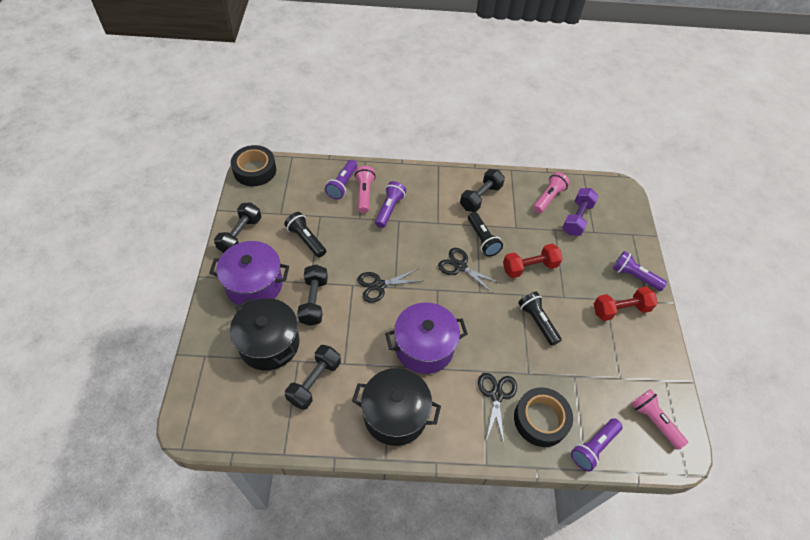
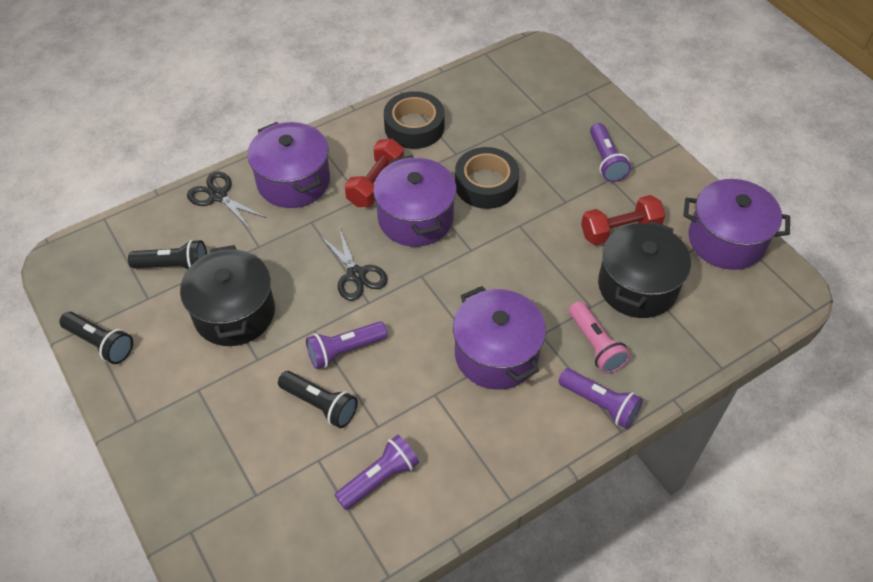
black dumbbell: [214,202,261,253] [285,345,341,410] [297,265,328,326] [460,169,505,212] = 4 -> none = 0
black scissors: [357,269,421,303] [438,248,501,293] [478,373,517,443] = 3 -> [187,172,267,230] [320,227,388,301] = 2
pink flashlight: [355,166,376,213] [533,172,570,213] [631,389,688,450] = 3 -> [569,301,630,374] = 1
purple dumbbell: [562,188,599,236] = 1 -> none = 0
purple pot: [209,241,289,305] [385,302,468,374] = 2 -> [247,122,330,208] [373,155,457,247] [453,286,546,390] [683,179,790,270] = 4

